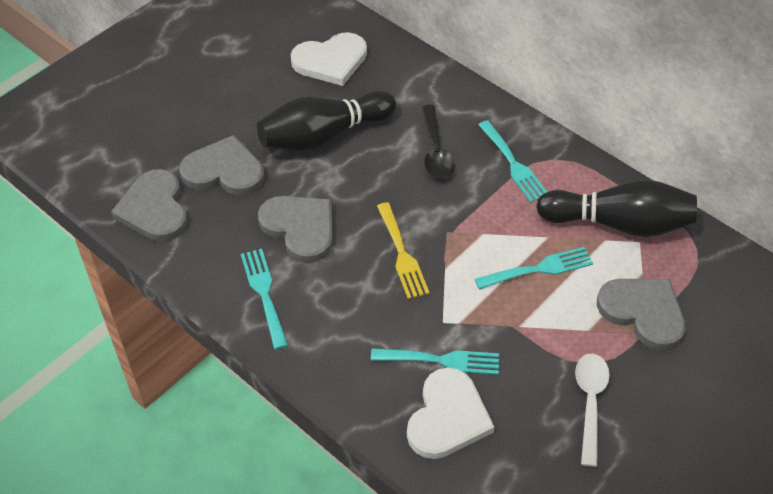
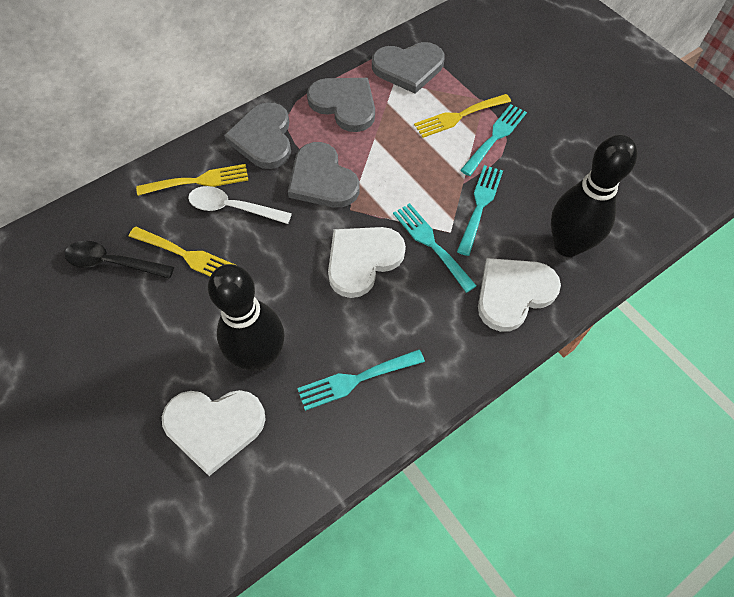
white heart: [291,32,367,86] [407,368,494,459] = 2 -> [162,390,266,476] [328,227,406,298] [478,258,561,332] = 3
yellow fork: [377,202,430,299] = 1 -> [129,227,235,276] [136,164,248,196] [414,94,511,138] = 3

